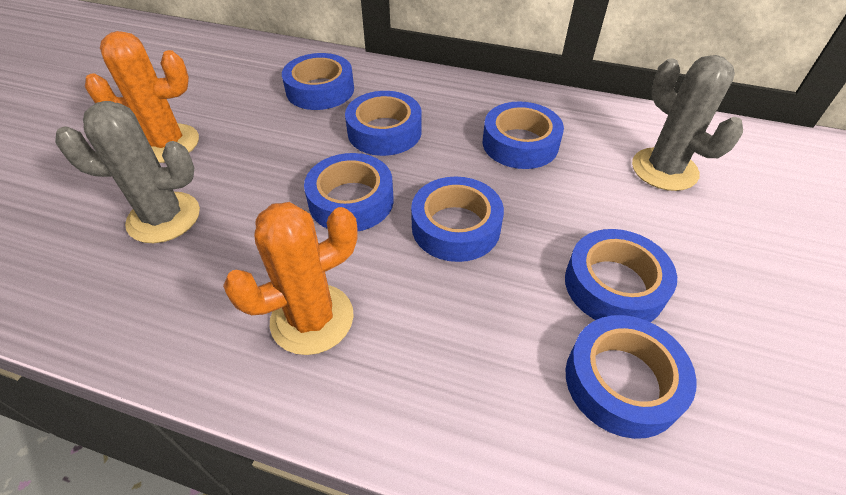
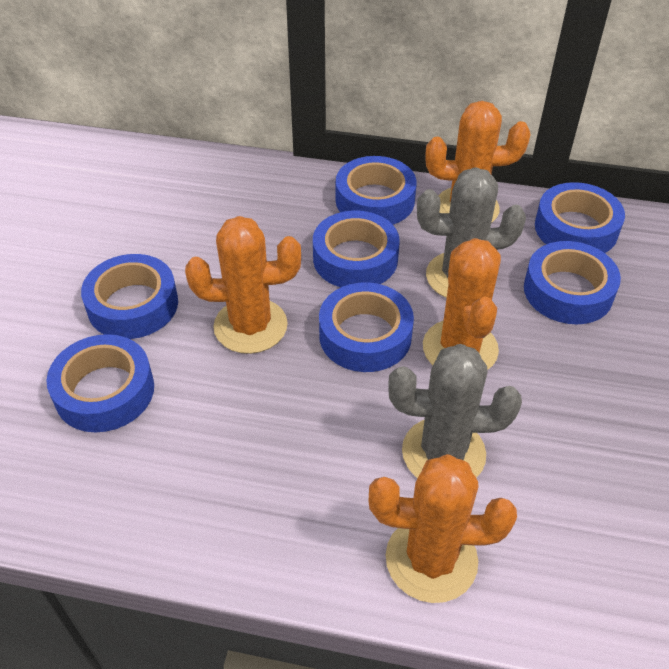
orange cactus: [85,31,199,163] [223,202,358,355] = 2 -> [185,216,301,354] [368,454,517,603] [423,238,501,370] [426,101,531,223] = 4

